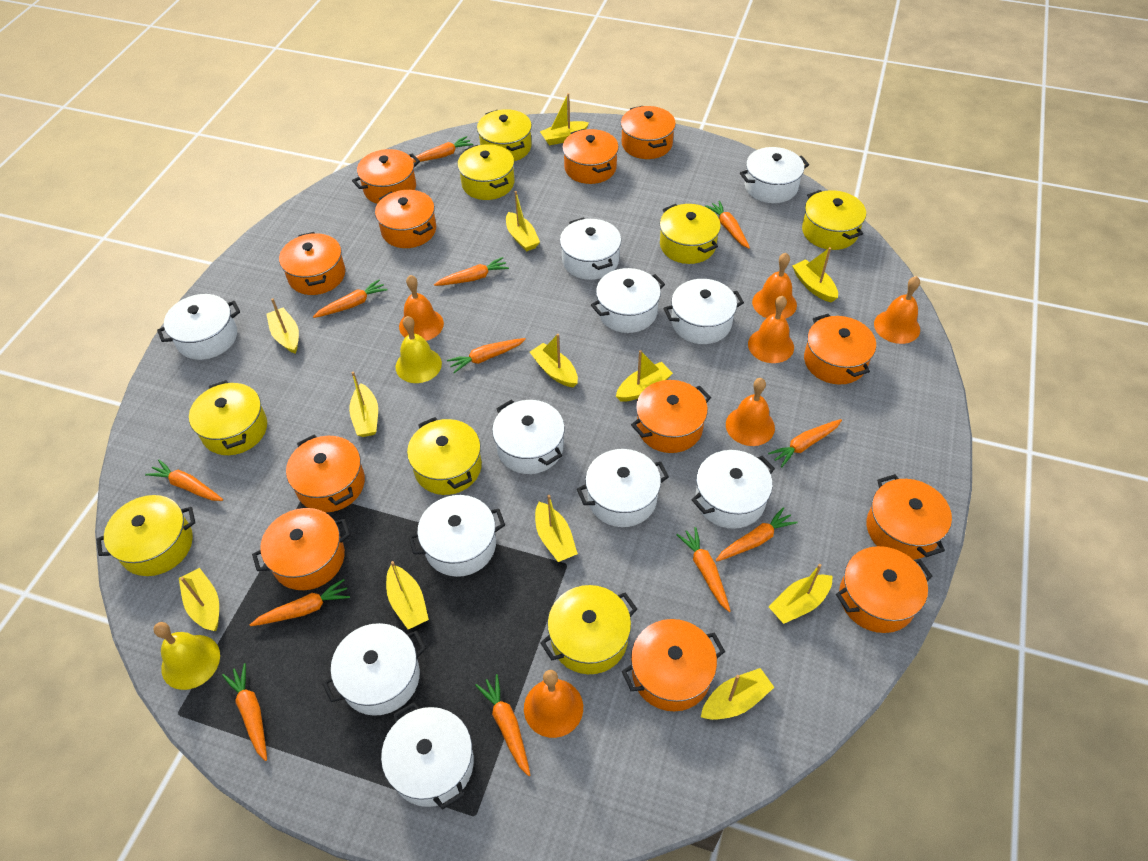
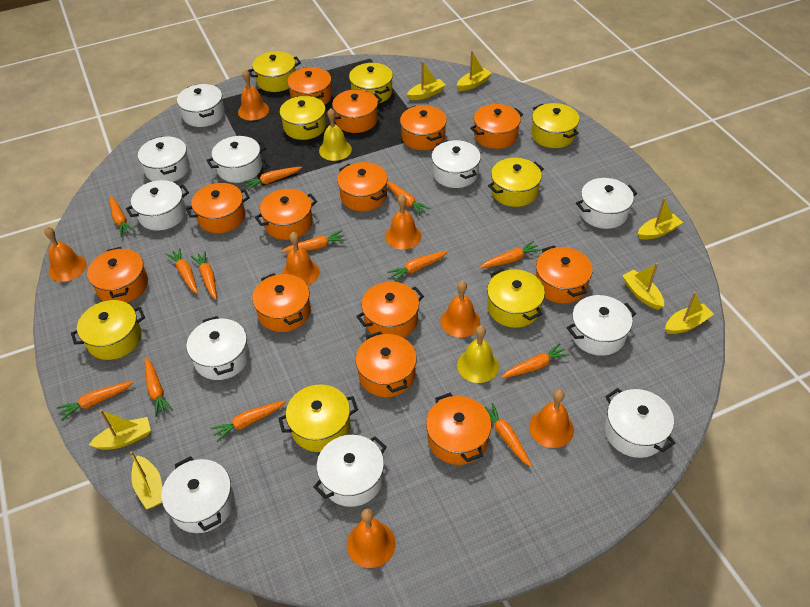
orange bell: [399,275,444,341] [524,670,583,738] [726,378,775,446] [748,296,794,363] [752,253,797,319] [874,276,920,344] = 6 -> [44,227,87,282] [238,70,269,120] [282,232,320,286] [347,509,396,568] [385,195,421,249] [440,281,480,337] [529,389,574,448] = 7
orange carrot: [145,460,223,501] [222,663,267,761] [250,579,350,626] [313,279,387,318] [412,136,473,163] [434,257,509,286] [447,338,526,373] [475,674,530,776] [676,527,730,612] [705,201,750,249] [716,507,798,562] [768,419,842,467] = 12 -> [57,381,134,420] [109,196,135,237] [145,357,173,417] [166,248,198,294] [191,251,217,299] [210,401,286,442] [243,167,302,190] [281,230,346,252] [387,181,430,216] [387,251,448,282] [480,241,542,268] [485,403,532,467] [501,343,569,378] = 13
orange pot: [252,508,350,590] [279,232,345,295] [286,435,365,512] [352,149,420,204] [375,190,436,248] [562,129,619,184] [621,106,676,159] [622,619,725,711] [631,380,711,453] [804,314,876,385] [836,546,933,633] [866,474,952,560] = 12 -> [87,247,148,303] [186,183,250,233] [252,273,311,332] [255,189,317,240] [287,67,332,105] [332,89,382,133] [337,162,388,211] [355,331,417,397] [356,282,424,338] [400,105,447,150] [426,393,491,465] [470,104,523,149] [536,245,593,304] = 13
yellow boat: [179,568,219,631] [266,298,299,354] [349,372,378,437] [386,561,429,629] [506,191,540,252] [530,334,578,388] [535,495,578,562] [540,93,589,145] [616,350,673,402] [701,668,774,720] [769,564,833,624] [792,247,838,303] = 12 -> [89,410,151,450] [130,451,163,509] [407,61,445,100] [457,51,492,91] [622,263,664,310] [638,198,683,240] [665,292,714,334] = 7

